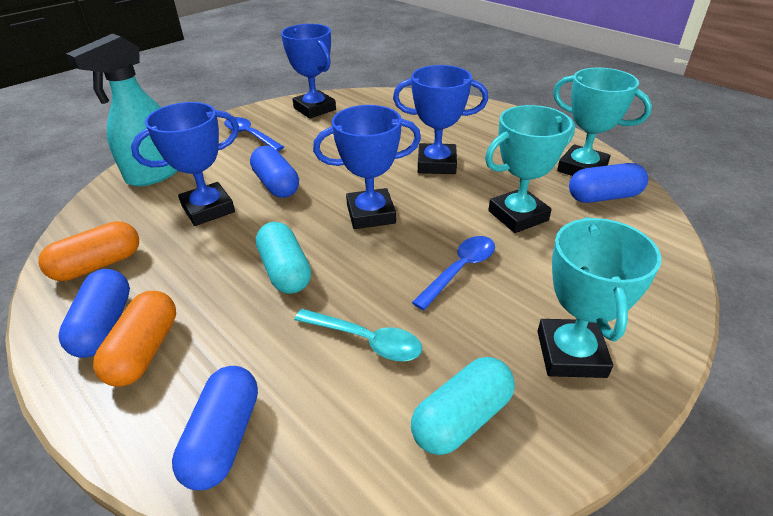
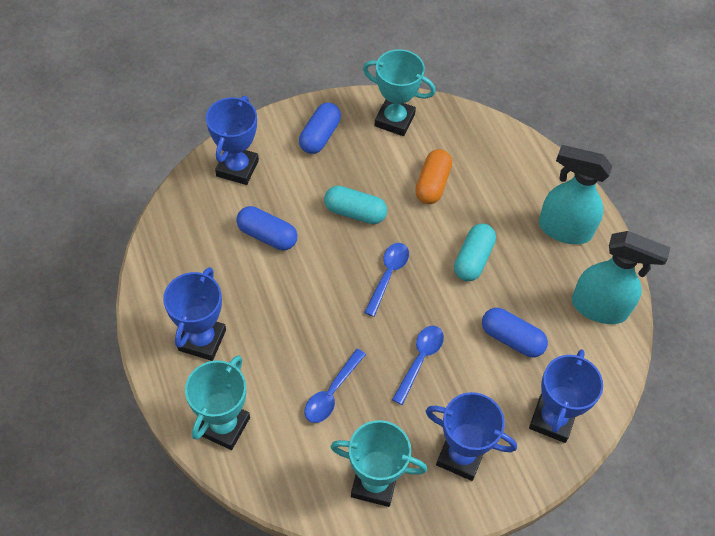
blue capsule: [58,269,130,358] [172,366,258,490] [250,146,299,198] [569,163,648,203] = 4 -> [236,206,297,250] [299,103,341,154] [482,308,548,357] = 3
blue spoon: [224,117,284,151] [412,236,495,310] = 2 -> [305,349,366,423] [364,243,409,317] [392,326,444,405] = 3
orange capsule: [38,221,139,281] [93,291,176,387] = 2 -> [415,149,452,204] = 1
turquoise spoon: [294,309,422,361] = 1 -> none = 0
turquoise spray bottle: [66,34,178,187] = 1 -> [539,145,612,244] [572,231,670,324] = 2

